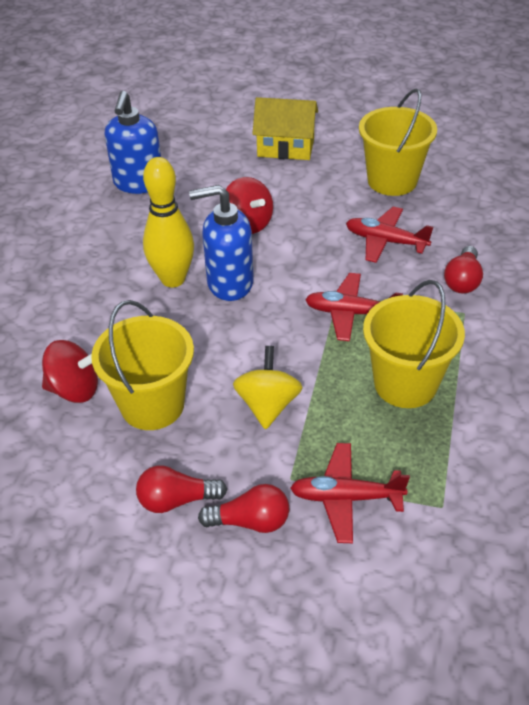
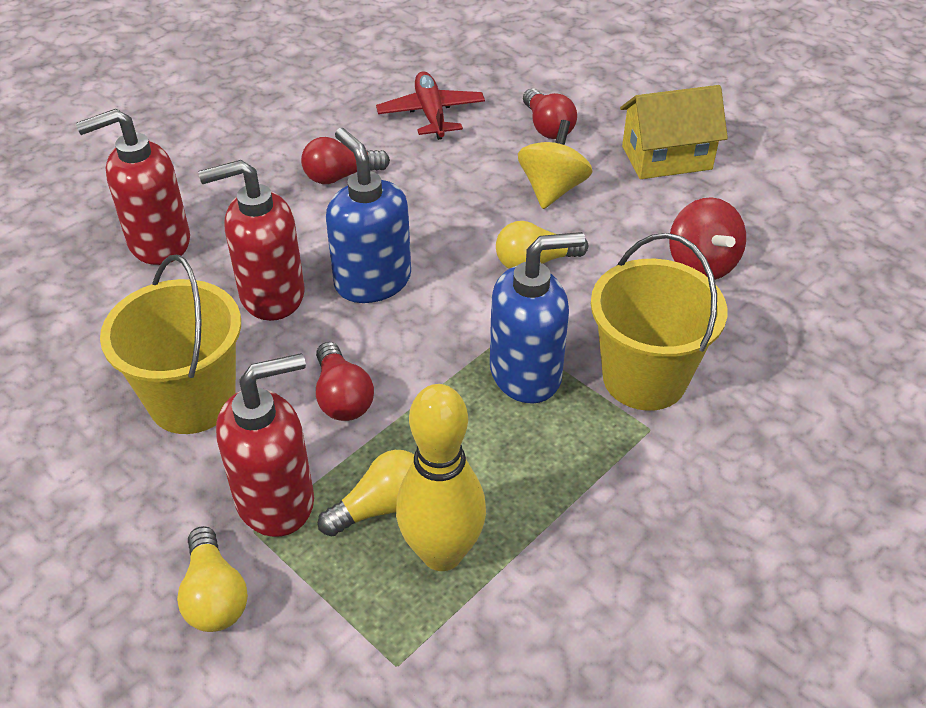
red plane: [290,443,410,543] [305,273,403,341] [346,207,433,263] = 3 -> [376,71,485,140] = 1
red soap dispenser: none = 0 -> [76,109,190,265] [198,160,305,321] [216,353,314,537] = 3
red spinning top: [42,340,98,403] [226,177,273,234] = 2 -> [669,197,746,280] = 1
yellow bucket: [91,300,194,430] [359,88,437,196] [363,280,465,408] = 3 -> [100,255,241,434] [591,233,727,411] = 2
yellow light bulb: none = 0 -> [177,526,248,632] [318,450,414,537] [496,221,588,269] = 3

